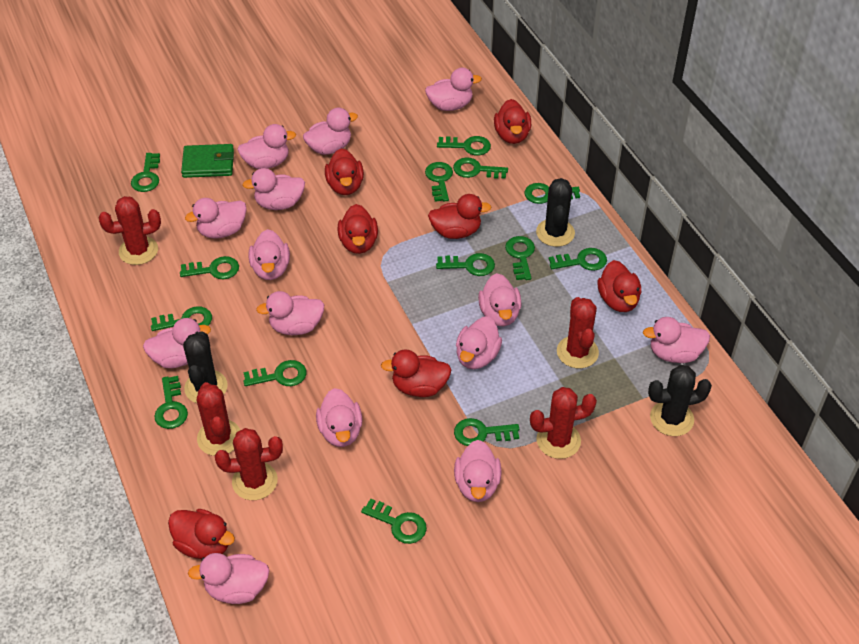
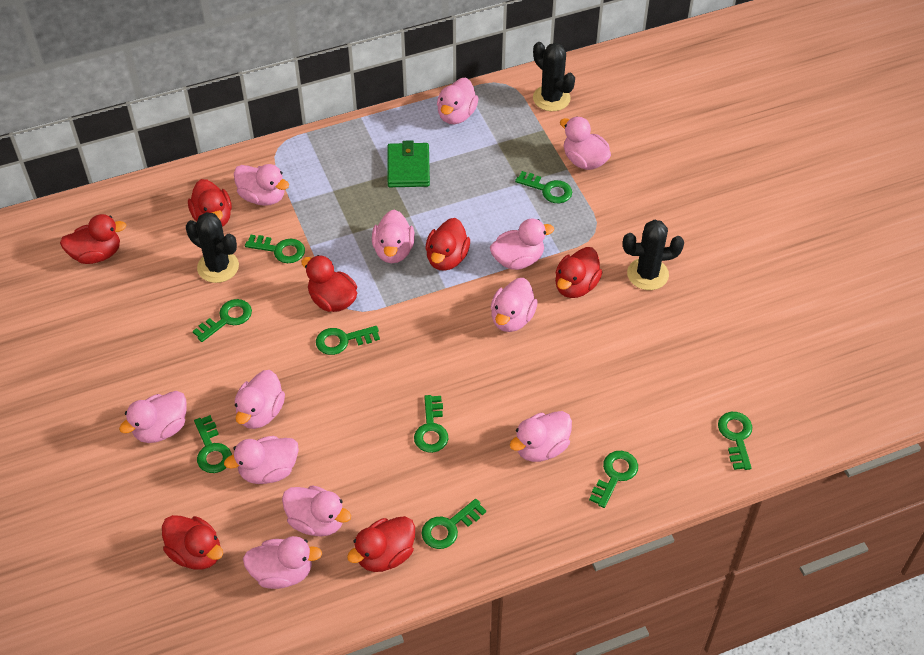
green key: [131,153,160,192] [151,306,212,331] [154,376,188,429] [180,256,239,279] [243,360,307,386] [361,498,427,544] [425,162,453,202] [436,253,495,276] [437,136,491,156] [453,157,508,179] [454,418,519,446] [505,236,535,280] [524,183,580,204] [549,248,607,271] = 14 -> [193,299,252,342] [194,415,232,473] [245,235,305,263] [316,326,380,355] [414,395,448,453] [421,499,486,549] [515,171,572,203] [589,451,638,508] [718,412,752,470] = 9
pink duck: [143,318,211,368] [185,198,247,239] [188,553,270,604] [237,124,296,169] [243,168,305,210] [249,229,290,280] [256,291,324,335] [303,108,358,155] [316,388,363,447] [425,67,482,111] [454,440,502,502] [456,316,502,369] [478,273,522,326] [643,317,710,363] = 14 -> [119,391,187,443] [224,436,299,484] [234,164,289,206] [235,370,285,429] [243,536,322,589] [282,485,351,536] [372,210,415,263] [437,77,479,124] [490,218,554,270] [491,278,538,332] [510,411,572,462] [560,116,611,170] = 12
red cactus: [99,196,161,265] [197,382,240,456] [215,428,283,500] [530,387,597,459] [557,297,599,368] = 5 -> none = 0

